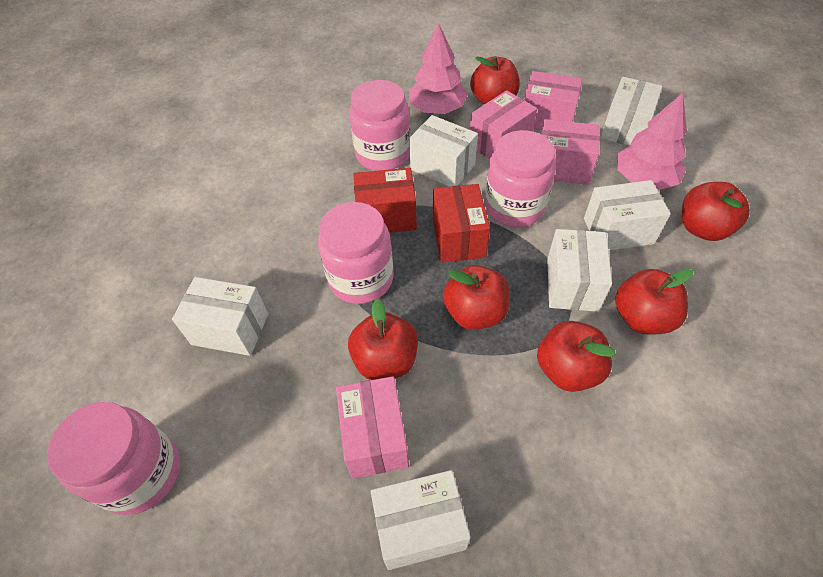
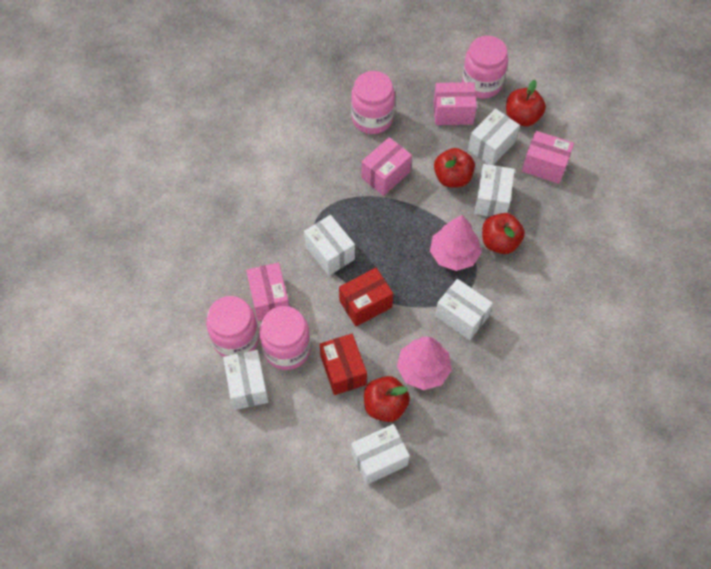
red apple: [348,299,418,380] [443,265,510,330] [470,56,520,105] [537,321,616,392] [615,269,693,335] [682,182,750,241] = 6 -> [364,376,410,422] [434,148,475,187] [482,213,525,254] [506,80,546,126] = 4

